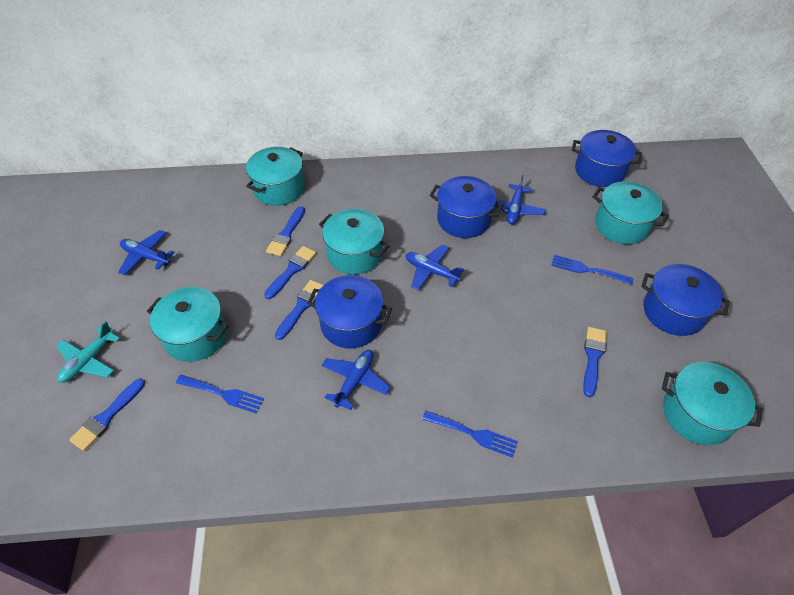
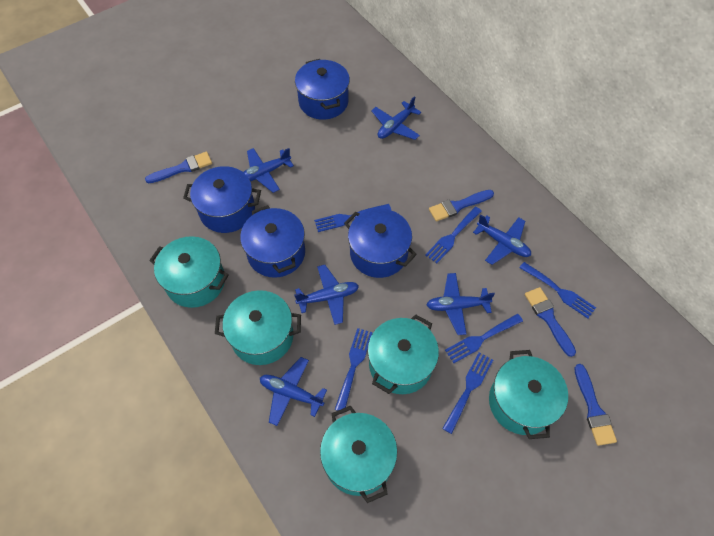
blue brush: [69,379,145,451] [264,246,316,299] [266,206,305,256] [275,280,324,340] [583,327,607,397] = 5 -> [145,152,212,183] [429,190,494,221] [525,287,576,357] [574,364,617,446] = 4
blue fork: [176,375,264,414] [422,411,518,458] [551,255,633,285] = 3 -> [314,204,391,232] [334,328,372,411] [425,207,482,264] [442,352,493,434] [445,314,523,363] [519,262,596,319] = 6
blue plane: [118,230,175,275] [321,350,390,410] [406,244,464,290] [495,175,546,224] = 4 -> [243,148,294,193] [260,357,327,426] [294,265,359,325] [371,96,421,140] [426,273,495,335] [473,214,531,265] = 6
turquoise plane: [56,321,120,383] = 1 -> none = 0

